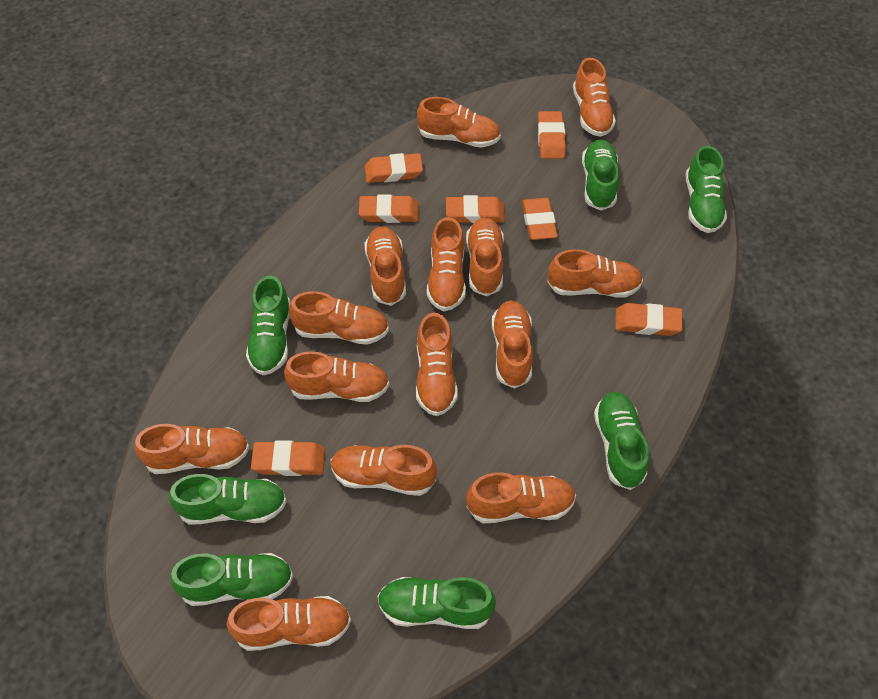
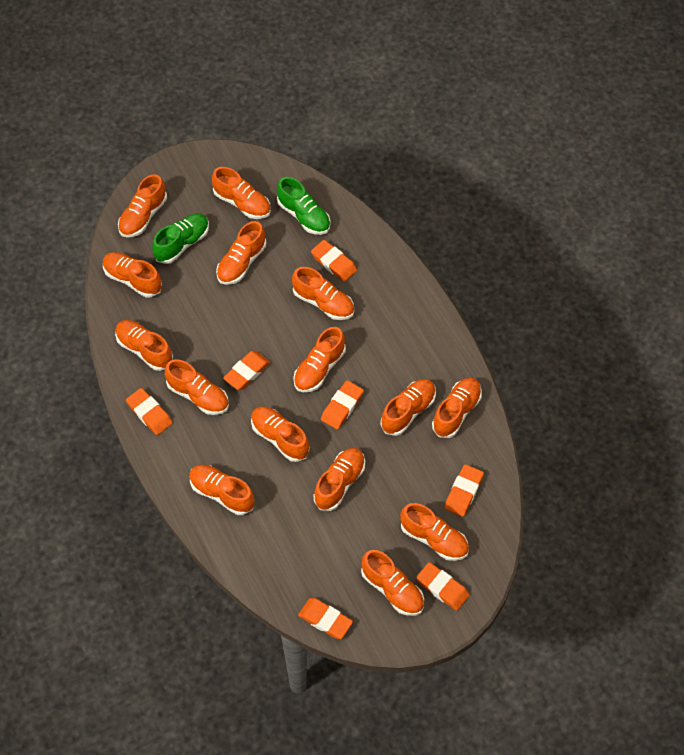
green shoe: [169,474,287,524] [170,553,294,606] [246,275,291,375] [377,577,496,629] [582,140,619,210] [594,392,649,490] [685,146,727,233] = 7 -> [152,214,209,264] [277,177,331,235] = 2
orange shoe: [135,424,249,474] [227,596,351,651] [284,351,389,402] [289,291,389,345] [331,445,437,496] [364,226,406,306] [416,312,458,416] [417,97,501,148] [427,217,466,311] [466,217,504,296] [466,472,576,523] [492,300,533,388] [547,249,643,298] [573,58,616,137] = 14 -> [103,252,162,297] [115,320,173,371] [118,174,167,238] [165,359,229,415] [189,465,254,515] [212,167,271,219] [216,221,266,285] [251,406,310,462] [292,267,354,320] [293,327,346,392] [314,448,365,511] [361,550,424,616] [381,379,436,436] [400,503,469,561] [432,378,482,438] = 15

